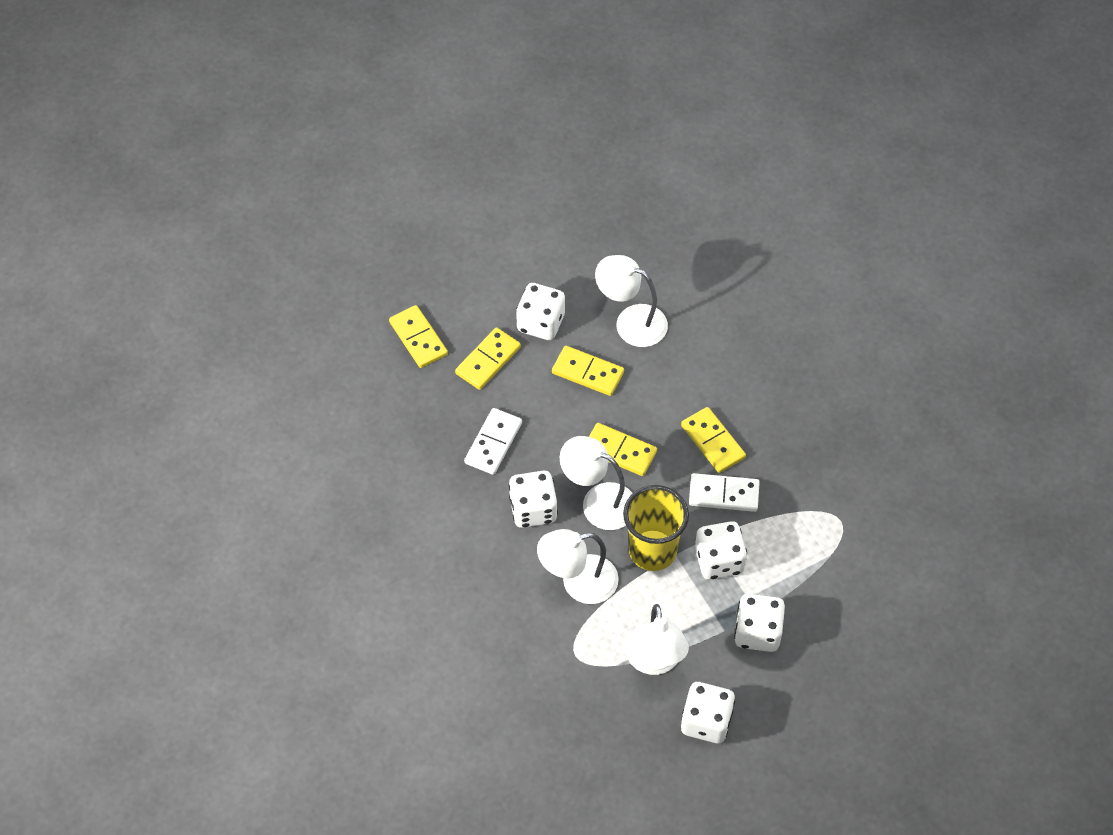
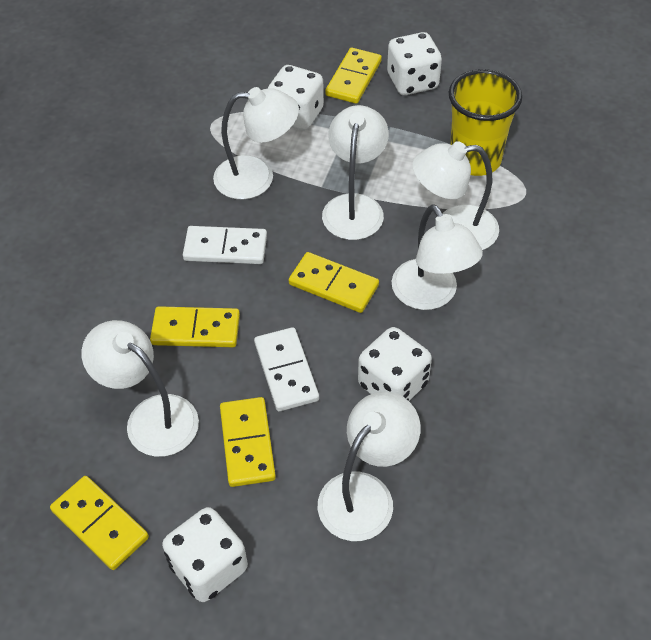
white dice: [508,471,558,528] [516,283,565,340] [681,682,735,743] [695,521,747,580] [734,594,785,652] = 5 -> [162,507,248,602] [268,65,324,131] [358,327,432,401] [387,32,442,95] = 4
white lamp: [537,529,619,604] [560,436,633,530] [595,255,668,347] [625,604,689,675] = 4 -> [81,320,199,457] [213,87,299,200] [318,392,421,541] [322,105,389,240] [392,204,483,310] [412,141,499,250] = 6

